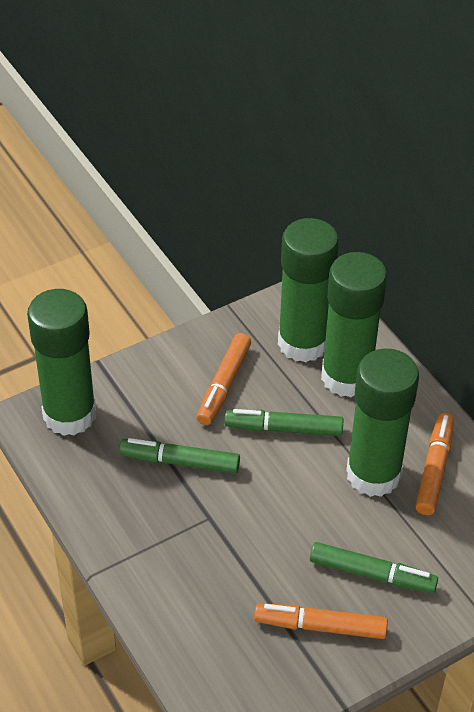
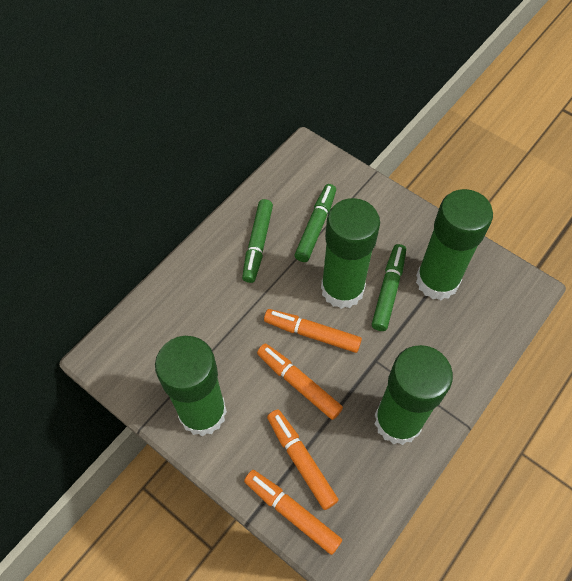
orange marker: [197,333,251,425] [254,603,388,639] [415,413,454,515] = 3 -> [244,470,342,555] [257,343,343,420] [264,309,362,353] [267,409,339,510] = 4

